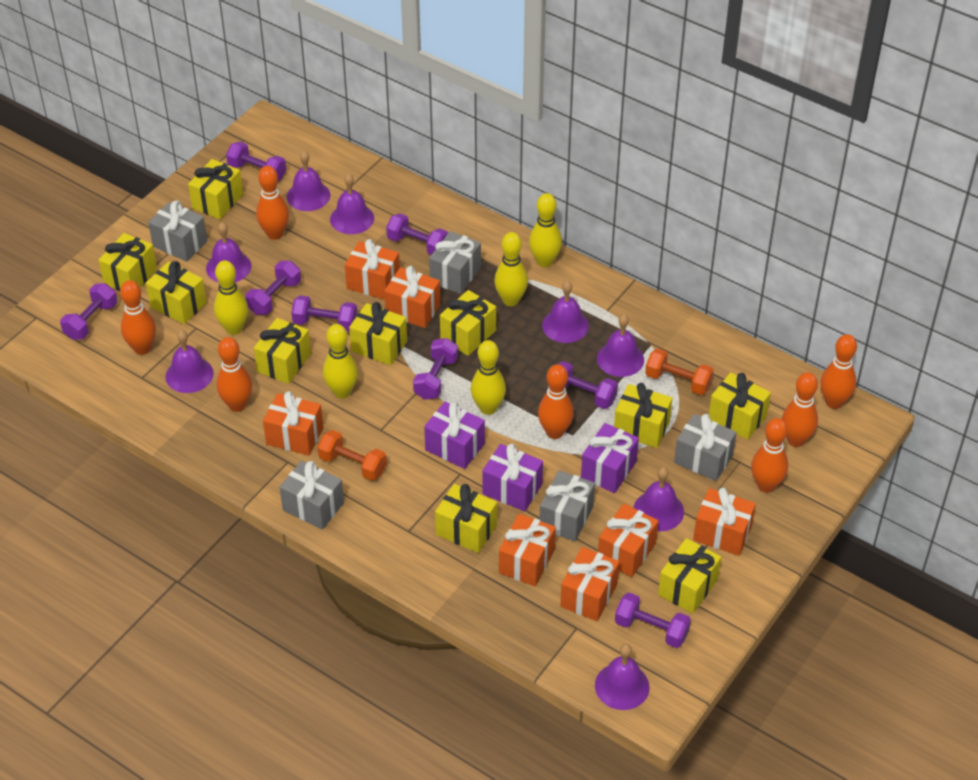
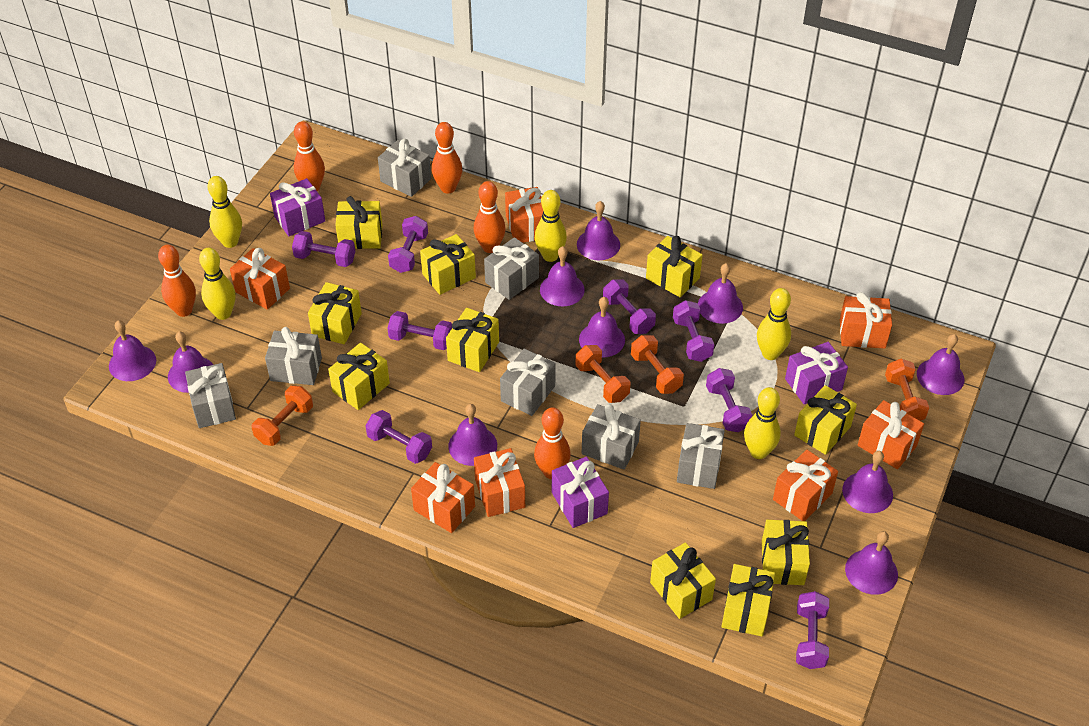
grey gift: [148,200,207,262] [280,460,344,530] [429,231,481,294] [539,470,595,541] [674,414,737,481] = 5 -> [185,363,236,428] [265,327,322,385] [378,139,431,197] [484,237,539,300] [500,349,556,416] [582,404,641,470] [677,423,725,489] = 7
orange bowling pin: [120,280,156,355] [217,337,252,412] [256,166,289,240] [538,364,574,439] [751,418,788,493] [782,372,818,447] [820,334,857,409] = 7 -> [158,245,196,317] [294,121,325,191] [432,122,462,193] [474,181,506,253] [534,407,571,479] = 5
orange dumbbell: [318,430,387,481] [645,349,714,395] = 2 -> [252,386,313,446] [575,345,630,403] [631,335,684,394] [885,359,929,421] = 4
purple bell: [165,330,214,393] [206,222,251,283] [287,151,330,211] [330,173,374,234] [542,281,589,343] [595,644,650,710] [597,314,644,377] [633,467,684,531] = 8 -> [109,320,156,381] [168,332,213,393] [448,404,497,466] [540,246,585,306] [577,201,620,260] [579,297,625,357] [698,263,743,324] [842,451,893,513] [845,531,898,595] [917,334,964,395] = 10

